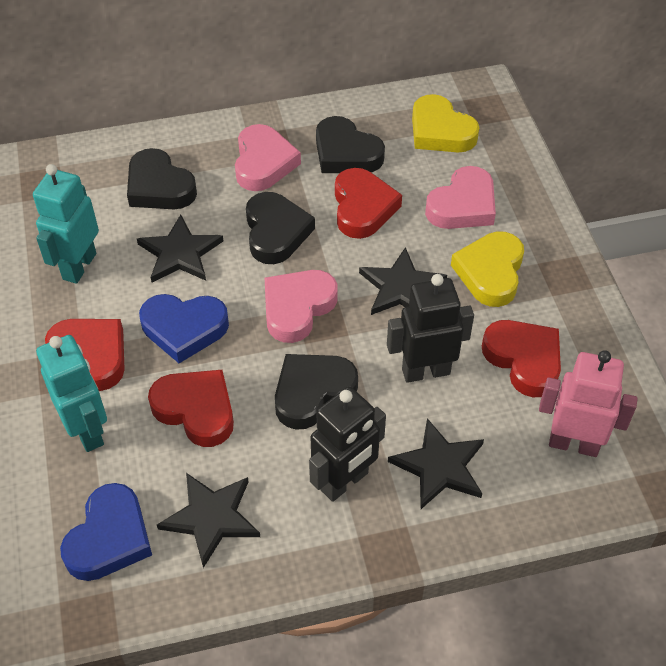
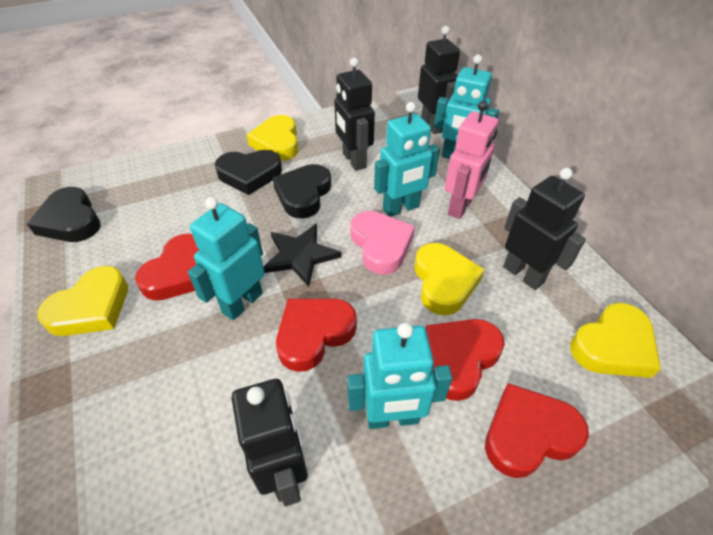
black heart: [127,148,197,209] [246,192,315,264] [275,354,358,430] [316,116,385,173] = 4 -> [27,187,101,242] [215,150,282,195] [273,164,331,219] = 3
black robot: [309,387,386,502] [387,274,474,383] = 2 -> [232,379,308,506] [334,58,375,171] [418,26,460,134] [503,168,586,290] = 4
black star: [137,215,223,283] [157,473,260,568] [359,247,447,315] [388,418,484,509] = 4 -> [264,224,342,287] = 1
blue heart: [60,483,152,581] [139,294,229,363] = 2 -> none = 0
pink heart: [235,124,301,191] [265,270,338,343] [425,166,496,229] = 3 -> [350,211,415,275] = 1
turquoise robot: [33,164,99,284] [36,335,107,452] = 2 -> [188,197,265,320] [347,322,452,429] [374,102,440,217] [434,55,499,159] = 4
yellow heart: [412,94,479,152] [451,231,524,307] = 2 -> [37,266,128,336] [247,115,298,161] [415,243,485,315] [570,303,661,378] = 4

